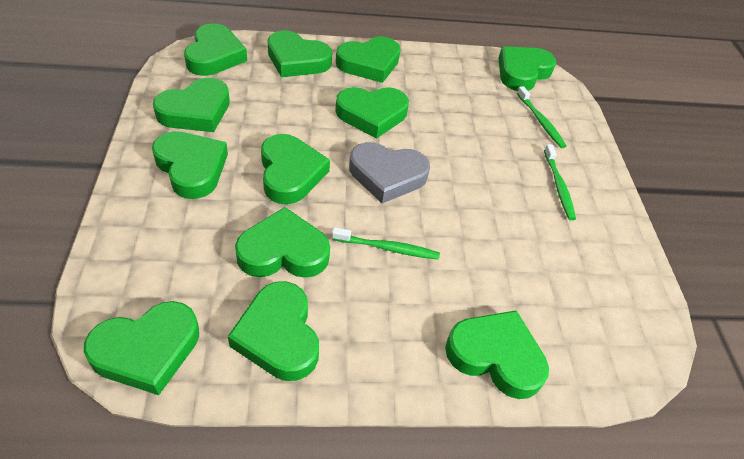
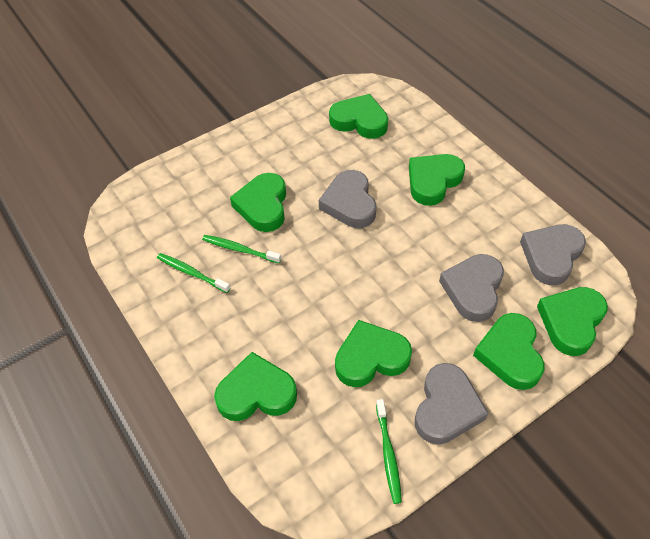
green heart: [84,301,199,395] [152,131,228,199] [153,78,230,132] [184,23,247,76] [228,281,319,381] [235,207,330,278] [261,134,330,204] [267,30,332,77] [335,87,409,139] [336,36,401,83] [445,310,549,399] [498,46,556,91] = 12 -> [214,352,297,421] [230,173,286,232] [329,94,388,139] [335,320,412,387] [409,154,465,206] [473,313,545,390] [537,287,608,356] = 7
grey heart: [349,142,430,204] = 1 -> [319,170,376,228] [415,363,489,445] [439,254,504,322] [520,224,586,285] = 4

